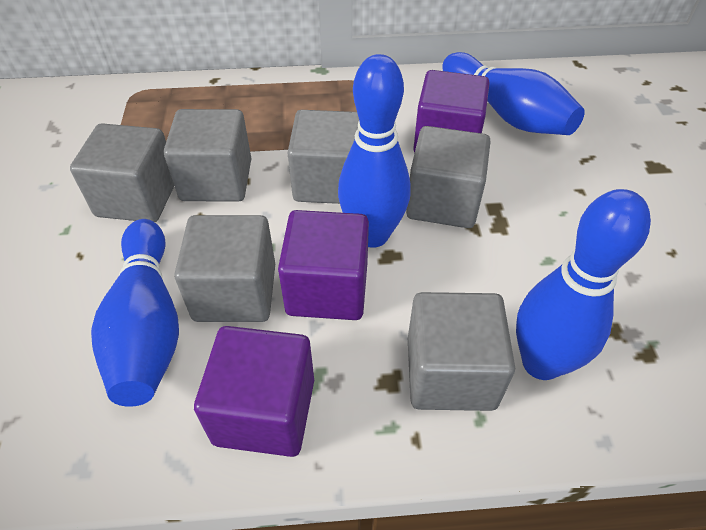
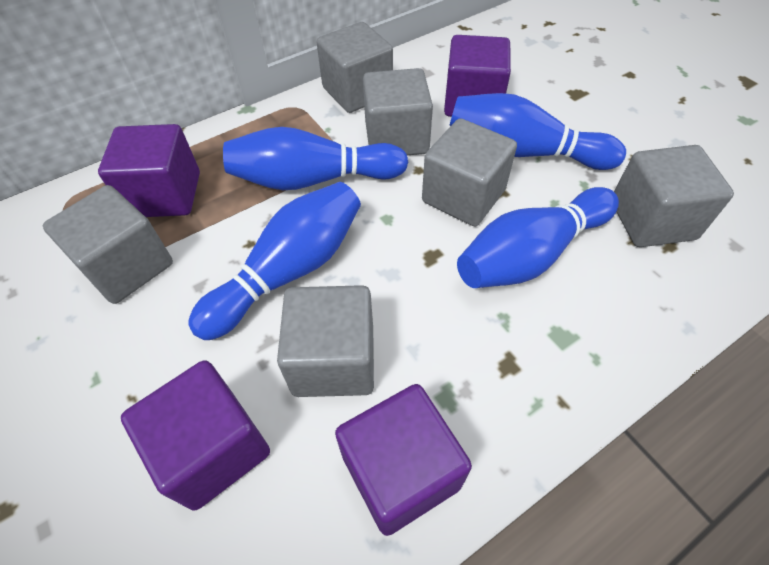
purple cube: [194,326,314,457] [278,210,369,320] [413,70,490,153] = 3 -> [98,124,200,217] [121,360,270,511] [335,384,472,536] [444,35,511,117] = 4

